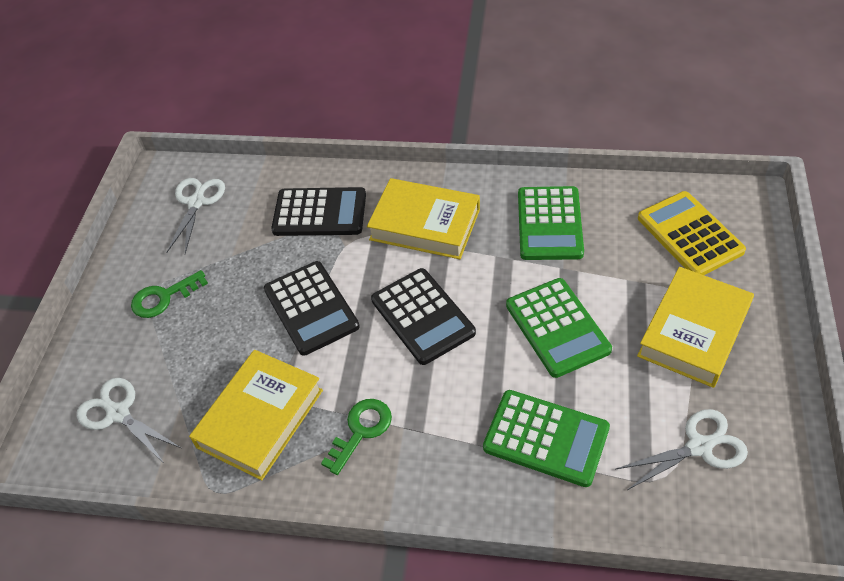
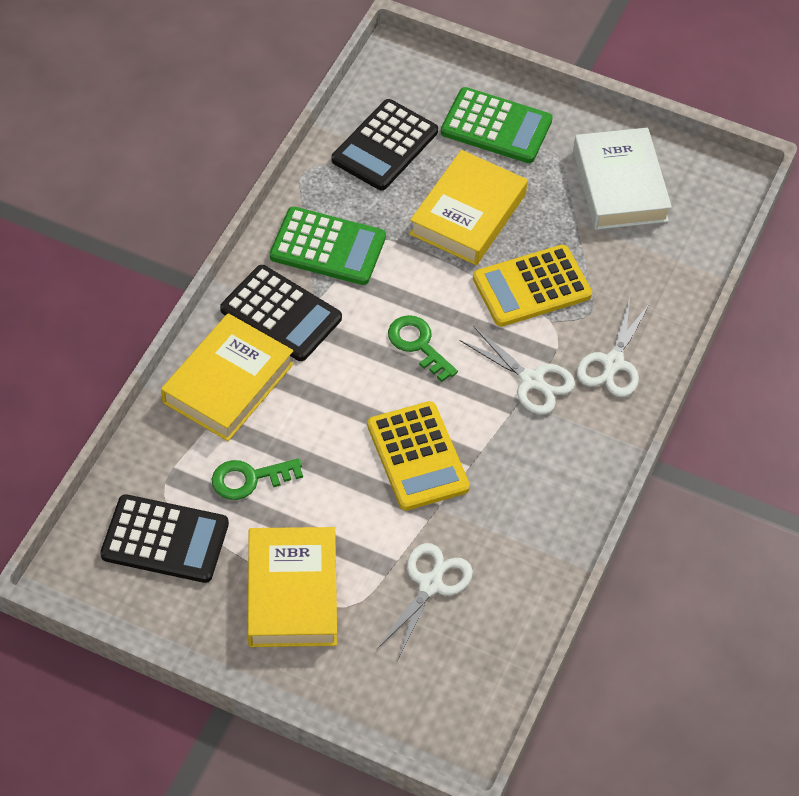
green calculator: [483,390,610,487] [506,278,612,378] [518,186,584,260] = 3 -> [270,207,386,285] [441,87,552,163] = 2
white book: none = 0 -> [573,128,672,230] = 1
yellow calculator: [638,191,746,275] = 1 -> [367,401,470,511] [473,245,592,327] = 2

